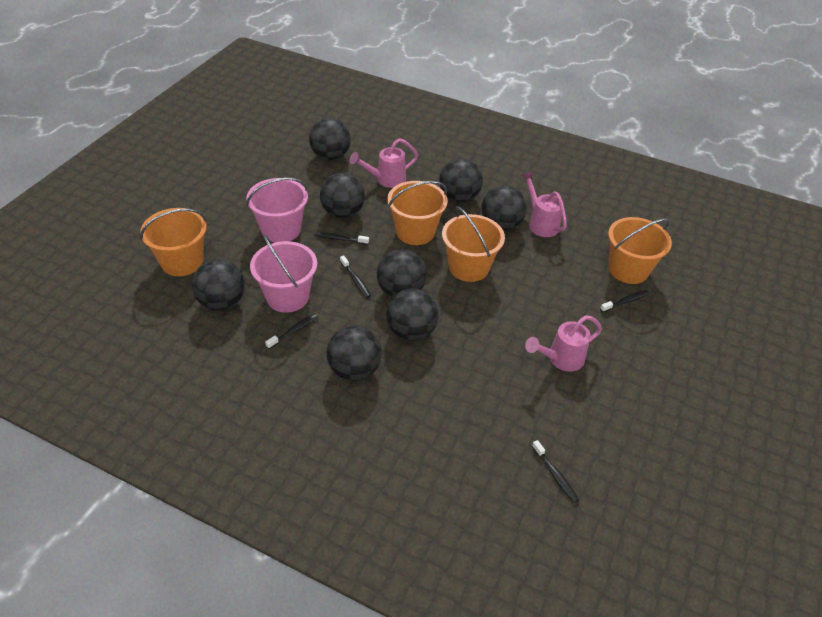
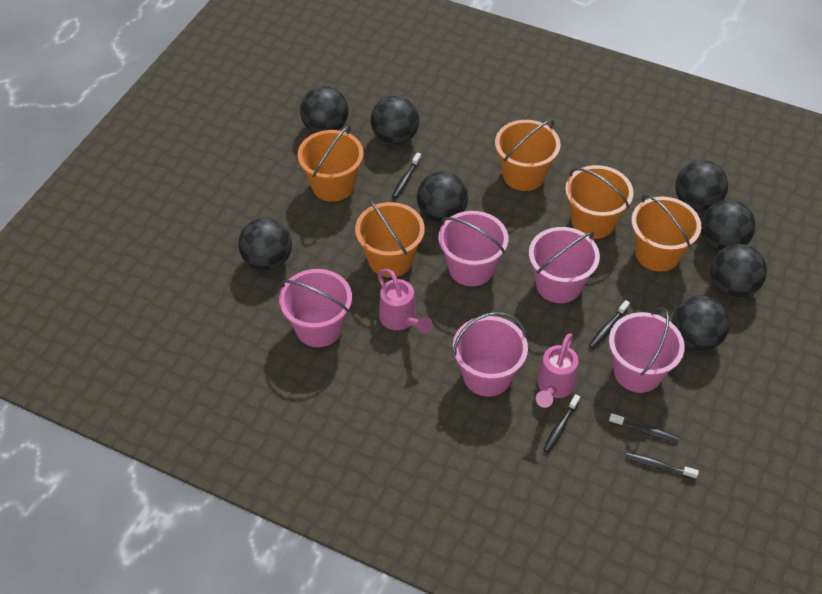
orange bucket: [140,208,207,276] [387,181,448,245] [442,206,505,282] [608,217,672,284] = 4 -> [298,125,364,202] [355,199,425,277] [495,119,561,191] [565,165,634,239] [631,194,701,272] = 5
pink bucket: [246,178,308,242] [250,234,317,313] = 2 -> [279,269,352,347] [438,211,508,286] [453,312,528,397] [529,227,600,303] [609,307,685,393] = 5
pink watering can: [349,138,418,188] [521,171,567,237] [525,315,602,372] = 3 -> [378,269,433,333] [536,333,578,408] = 2

